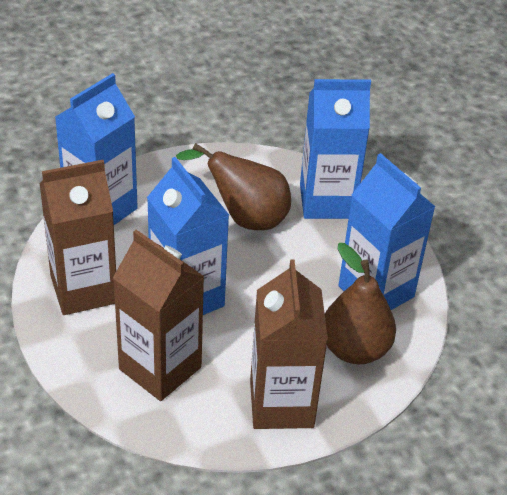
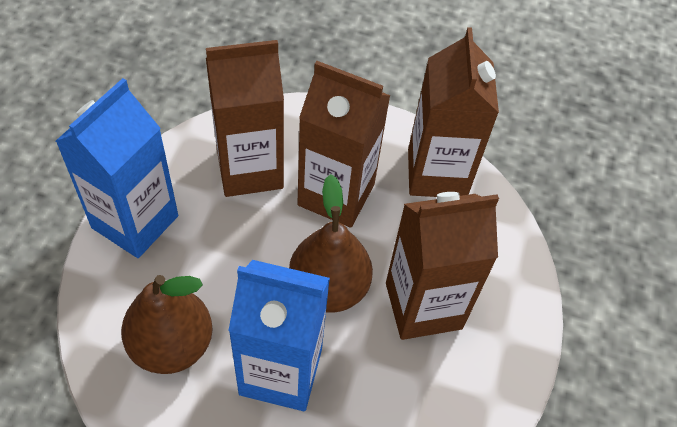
blue carton: [55,73,138,225] [147,157,229,315] [300,79,371,219] [338,153,435,310] = 4 -> [56,78,178,258] [228,260,330,411] = 2
brown carton: [39,160,116,315] [113,230,205,401] [250,260,328,429] = 3 -> [206,40,284,197] [297,61,391,228] [386,192,499,340] [408,27,499,197] = 4

